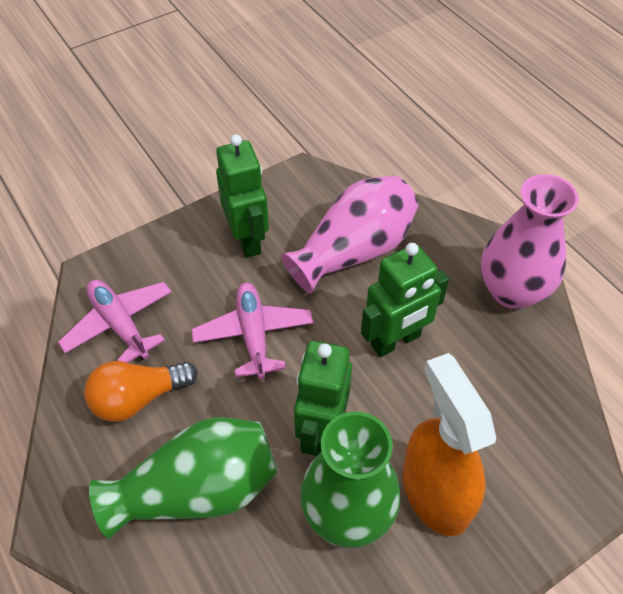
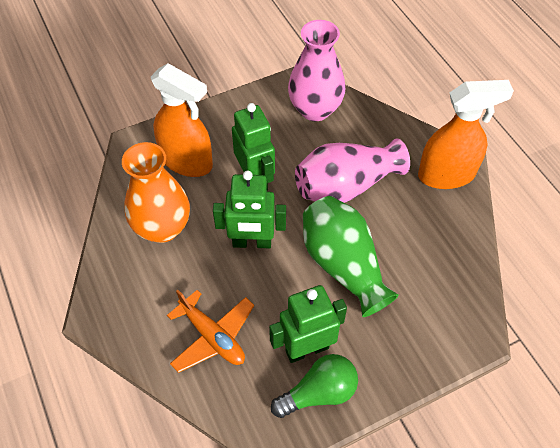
green light bulb: none = 0 -> [271,354,358,418] = 1
green vase: [89,417,277,539] [300,412,400,548] = 2 -> [303,196,399,317] = 1
orange light bulb: [84,361,198,422] = 1 -> none = 0
orange plane: none = 0 -> [167,290,254,373] = 1
orange spray bottle: [403,353,496,536] = 1 -> [151,63,213,177] [418,80,514,189] = 2
orange vase: none = 0 -> [122,142,190,243] = 1
pink plane: [58,279,172,363] [191,282,314,379] = 2 -> none = 0

